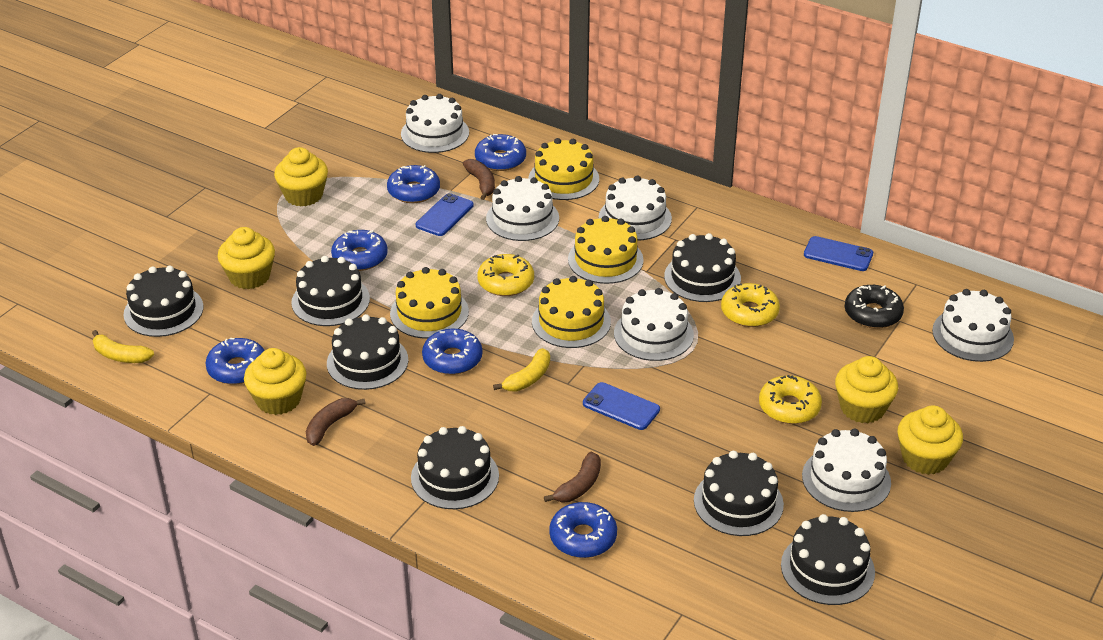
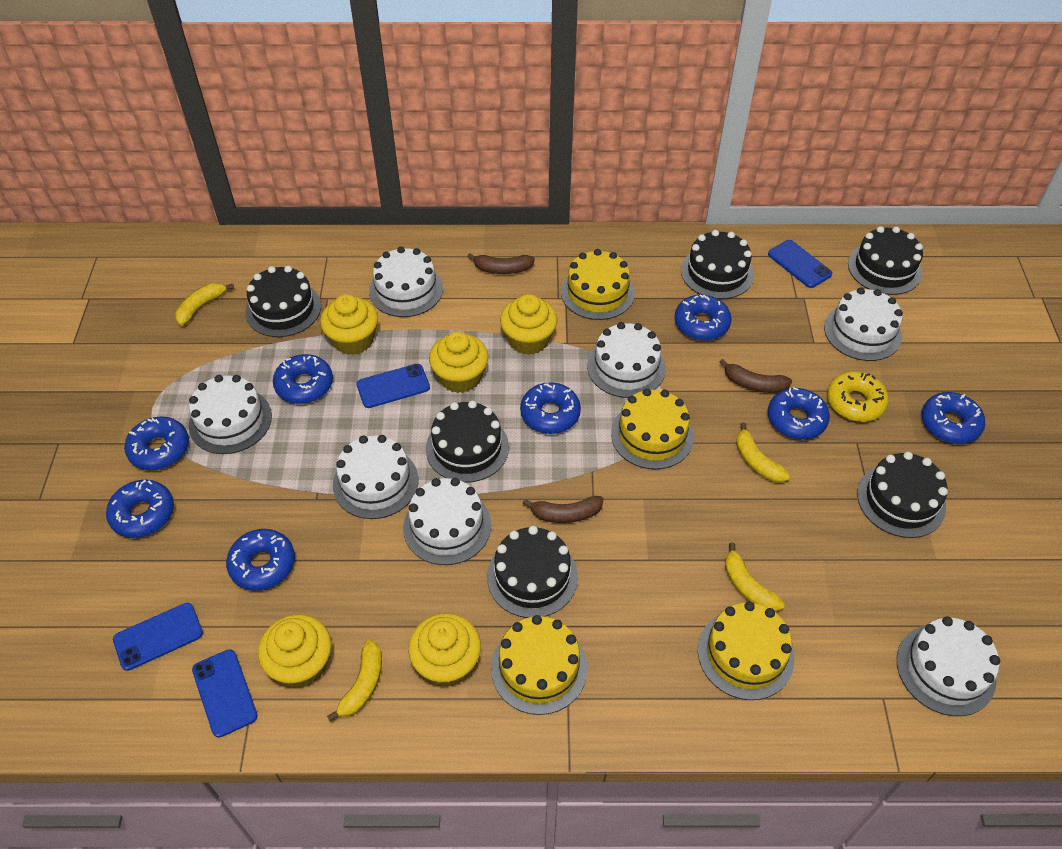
black cake: [124,265,203,337] [292,256,370,326] [327,314,408,390] [411,426,499,509] [664,233,741,302] [694,451,784,536] [781,514,875,605] = 7 -> [245,266,321,337] [426,400,509,483] [487,526,578,618] [681,230,754,299] [848,226,923,295] [857,452,948,538] = 6
black donut: [845,285,904,329] = 1 -> none = 0
blue donut: [206,338,265,385] [331,230,388,271] [387,165,440,203] [422,329,482,375] [475,134,526,171] [549,502,617,558] = 6 -> [106,480,174,538] [124,416,189,470] [226,529,295,591] [273,354,333,404] [520,382,581,434] [674,294,731,341] [768,387,830,440] [921,392,985,444] = 8
blue phone: [416,193,474,236] [583,382,660,430] [804,236,873,271] = 3 -> [113,603,203,671] [192,649,258,738] [356,364,430,408] [768,240,832,288] = 4
white cake: [401,94,469,153] [486,176,559,241] [599,175,672,241] [614,288,694,361] [802,429,891,512] [932,289,1014,362] = 6 -> [189,375,272,454] [333,435,418,519] [369,247,443,317] [403,478,491,565] [587,322,666,398] [824,287,903,361] [897,617,1000,716] = 7
yellow banana: [92,330,154,363] [493,348,550,391] = 2 -> [175,283,234,326] [327,639,382,721] [725,542,785,612] [736,422,790,483] = 4
yellow donut: [477,254,534,296] [721,283,780,327] [759,375,822,424] = 3 -> [827,371,889,422] = 1

